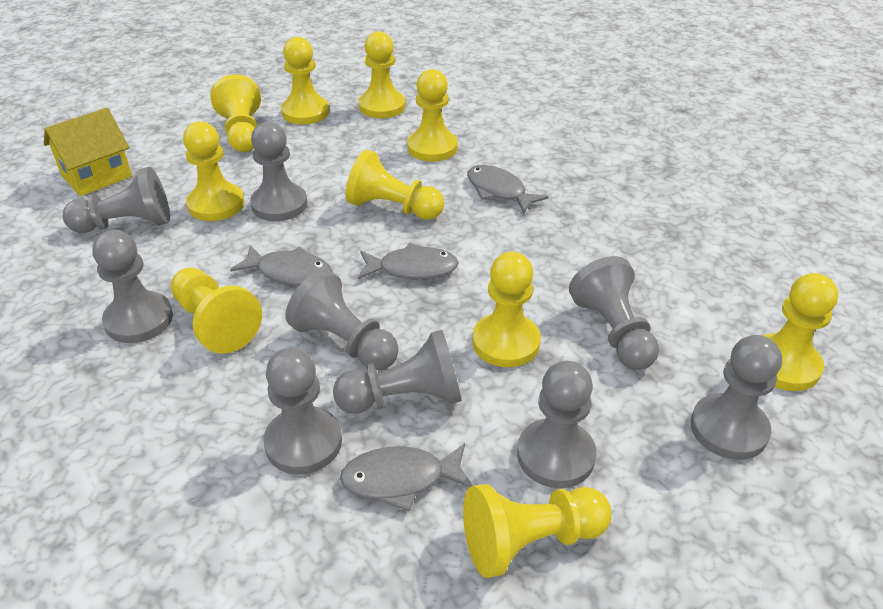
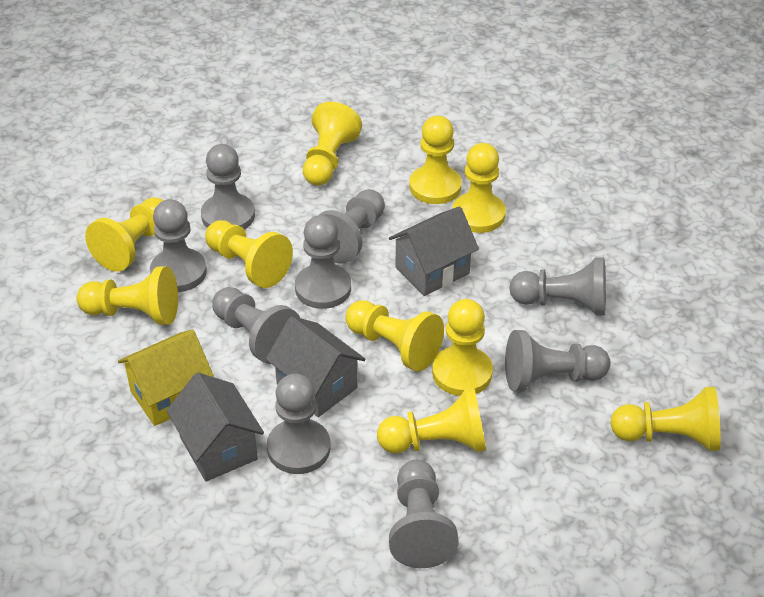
grey fish: [230,245,332,286] [340,443,473,511] [358,243,459,280] [467,165,548,214] = 4 -> none = 0
grey house: none = 0 -> [166,373,264,481] [266,316,365,417] [389,206,479,296] = 3

